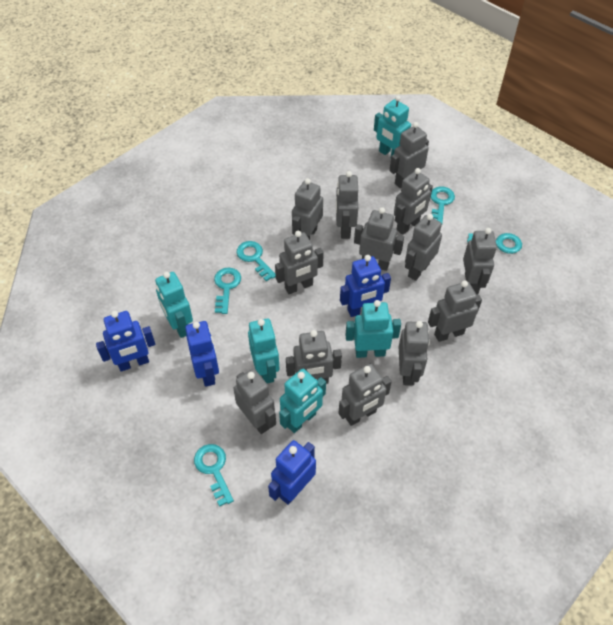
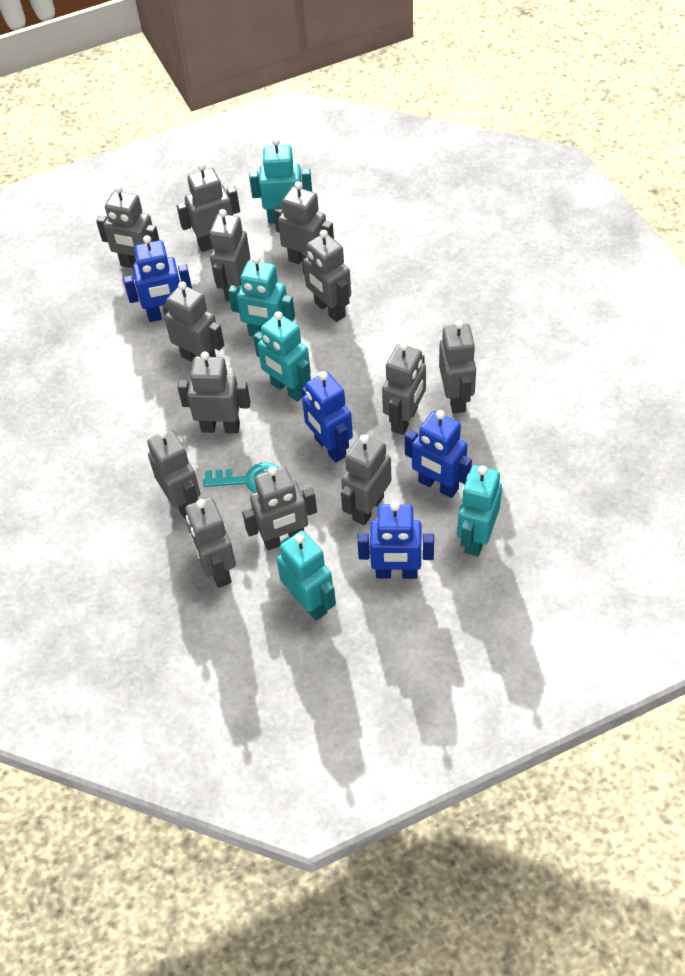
turquoise key: [194,444,234,507] [214,267,241,314] [237,241,276,281] [431,187,455,223] [467,233,522,254] = 5 -> [203,462,279,493] = 1

